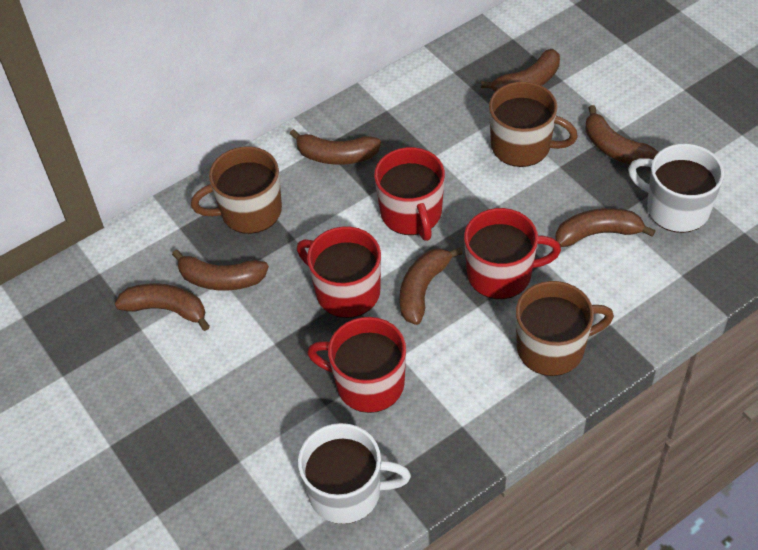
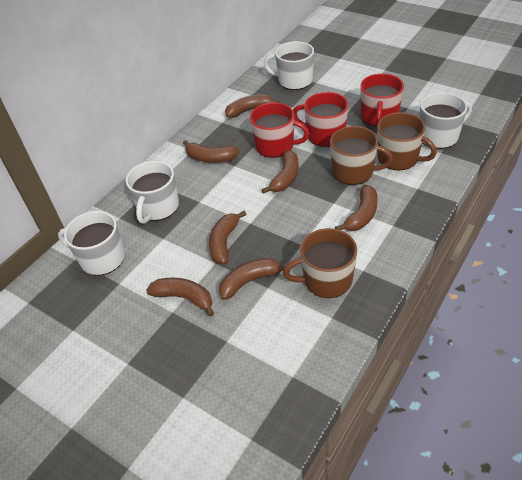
red mug: [297,227,381,318] [307,317,406,413] [374,147,445,241] [464,208,561,299] = 4 -> [250,103,310,158] [293,92,349,147] [360,74,404,127] = 3
white mug: [298,423,411,524] [628,144,724,233] = 2 -> [58,211,125,276] [126,161,179,224] [264,41,314,90] [419,92,472,149] = 4

